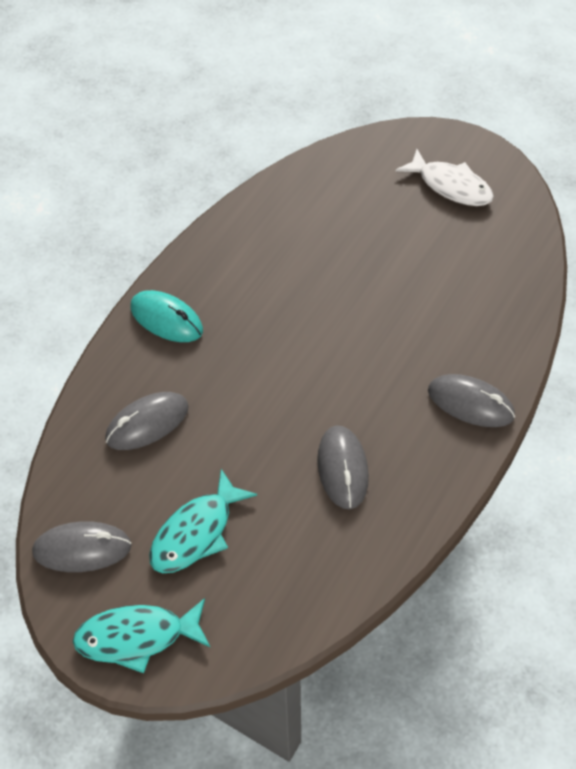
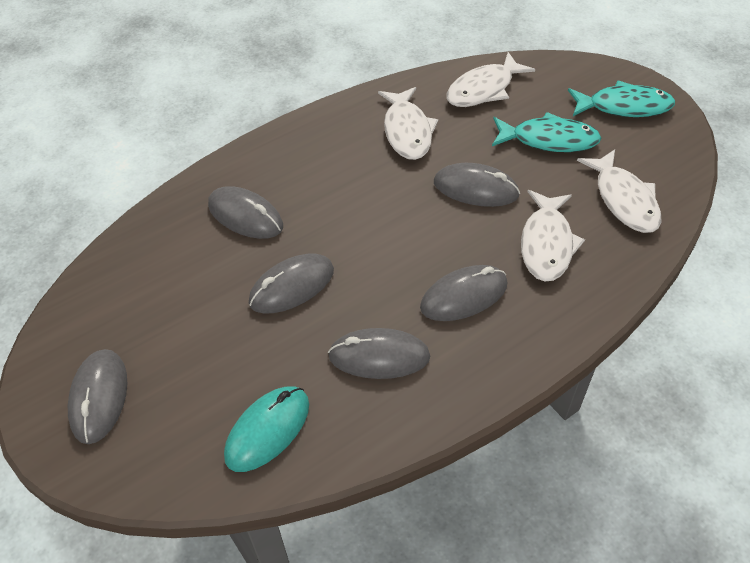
grey mouse: [32,521,131,572] [105,392,189,450] [317,425,369,509] [428,374,515,427] = 4 -> [68,349,127,444] [208,186,283,239] [249,253,334,313] [328,328,430,379] [420,265,507,321] [434,163,520,207] = 6
white fish: [395,149,494,206] = 1 -> [378,87,438,160] [446,52,535,107] [521,190,585,281] [577,149,662,233] = 4

